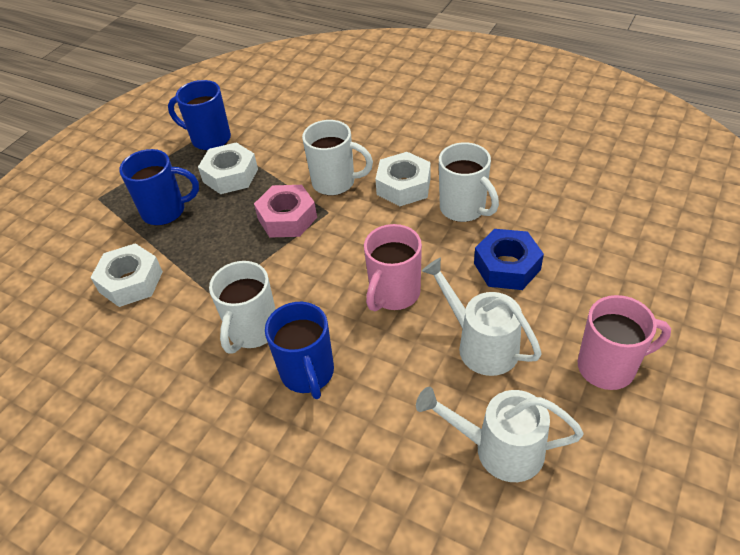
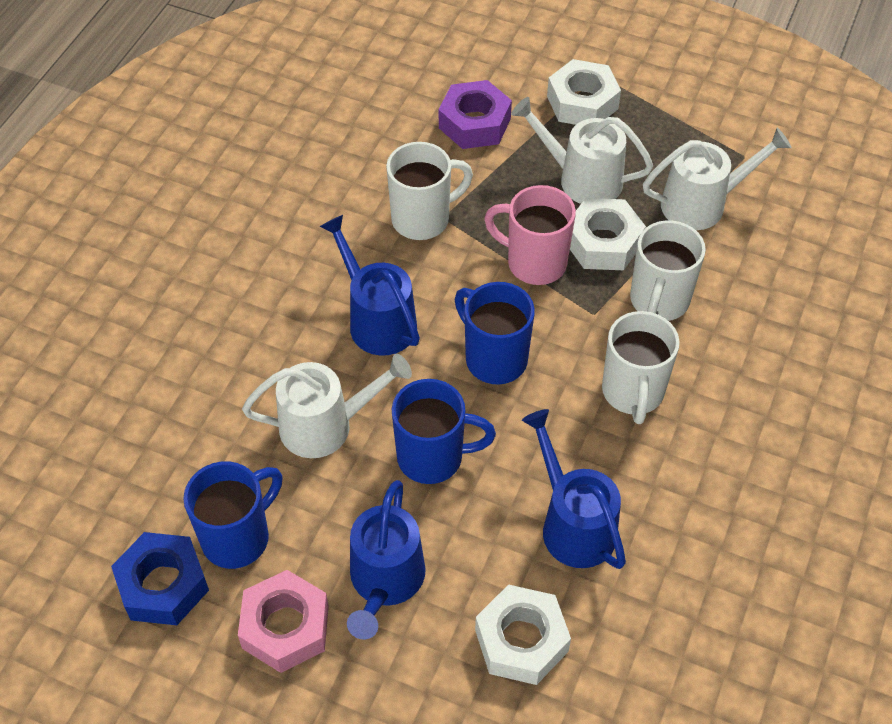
blue watering can: none = 0 -> [320,215,420,356] [347,480,426,639] [522,409,626,569] = 3
pink mug: [364,224,422,311] [578,295,671,390] = 2 -> [484,185,576,285] = 1
purple nut: none = 0 -> [439,80,512,149] = 1
white watering can: [416,387,584,482] [422,258,542,376] = 2 -> [242,354,412,458] [511,97,653,204] [643,128,791,230] = 3

